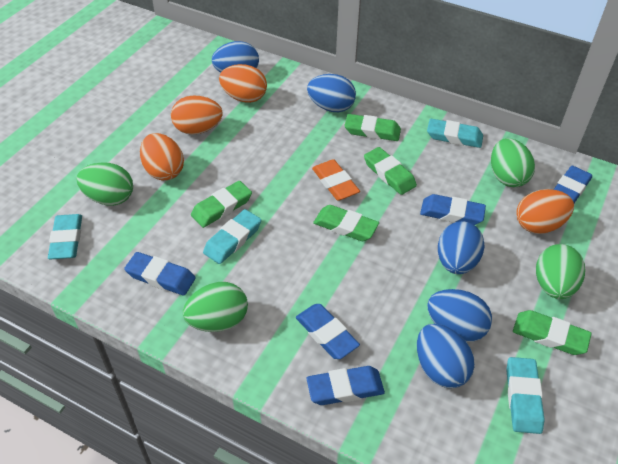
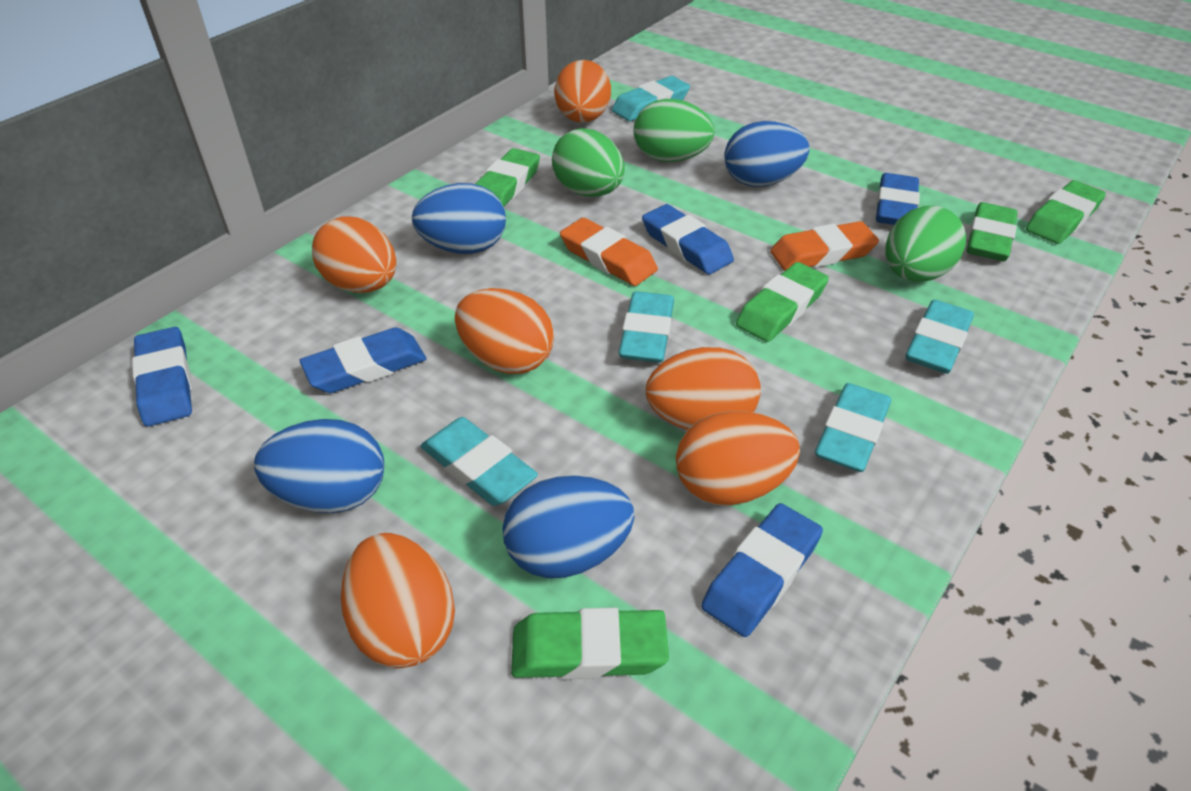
blue egg: [212,41,259,73] [307,74,356,112] [417,324,475,388] [427,289,492,342] [438,221,485,274] = 5 -> [254,419,384,513] [412,183,506,254] [502,475,634,578] [724,121,809,187] = 4
green egg: [76,162,133,206] [183,282,248,332] [491,138,535,187] [536,244,585,299] = 4 -> [552,128,625,197] [634,99,714,162] [886,205,966,282] = 3
orange egg: [140,133,184,180] [171,95,222,135] [219,64,267,103] [517,189,574,234] = 4 -> [312,217,396,293] [341,533,455,668] [455,288,554,374] [554,60,611,123] [646,347,761,430] [676,411,800,505] = 6
orange eraser: [312,159,360,201] = 1 -> [560,218,658,286] [770,221,879,271] = 2
turquoise eraser: [48,214,82,259] [203,209,261,264] [427,119,483,148] [506,357,545,434] = 4 -> [421,417,538,506] [612,76,690,121] [618,291,674,363] [815,383,891,472] [906,300,974,374] = 5

